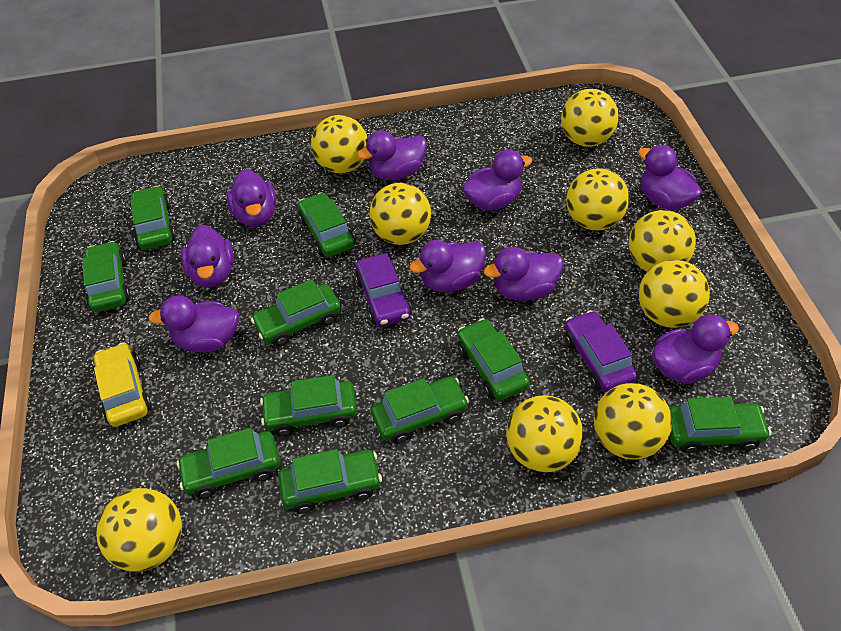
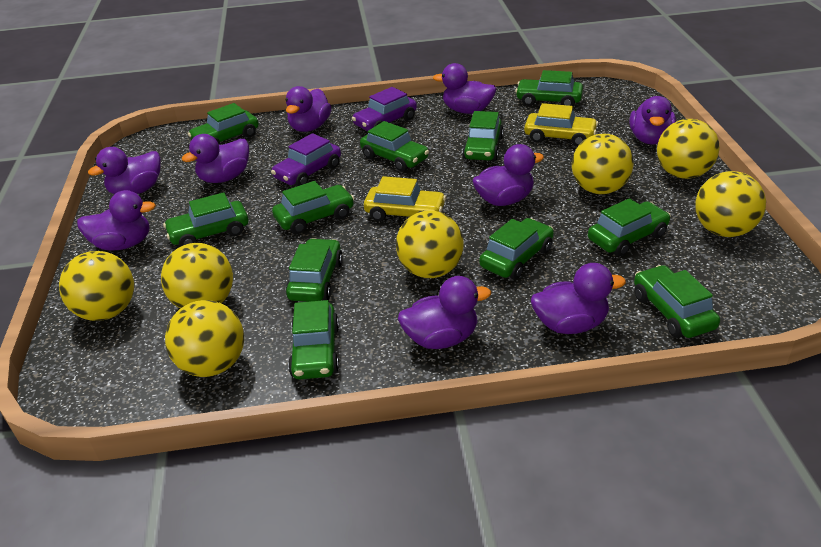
green car: [82,241,131,312] [130,186,176,250] [177,428,280,498] [251,279,341,346] [260,375,357,436] [279,449,382,513] [298,192,355,257] [371,376,469,444] [457,318,530,401] [669,397,771,453] = 10 -> [163,192,249,247] [188,103,259,145] [272,181,354,234] [286,238,343,302] [288,300,339,379] [360,121,429,172] [462,111,504,161] [479,218,554,279] [515,70,583,106] [588,198,671,256] [634,265,720,338] = 11
yellow ball: [96,488,182,572] [311,115,367,173] [369,183,431,245] [506,395,583,472] [561,89,619,147] [566,168,629,231] [594,383,672,460] [629,210,696,272] [639,260,710,328] = 9 -> [59,251,134,321] [161,243,233,308] [165,300,244,377] [396,210,464,278] [572,133,634,194] [657,119,720,179] [695,171,766,237] = 7
yellow car: [93,342,151,427] = 1 -> [364,176,446,221] [524,103,598,146] = 2

